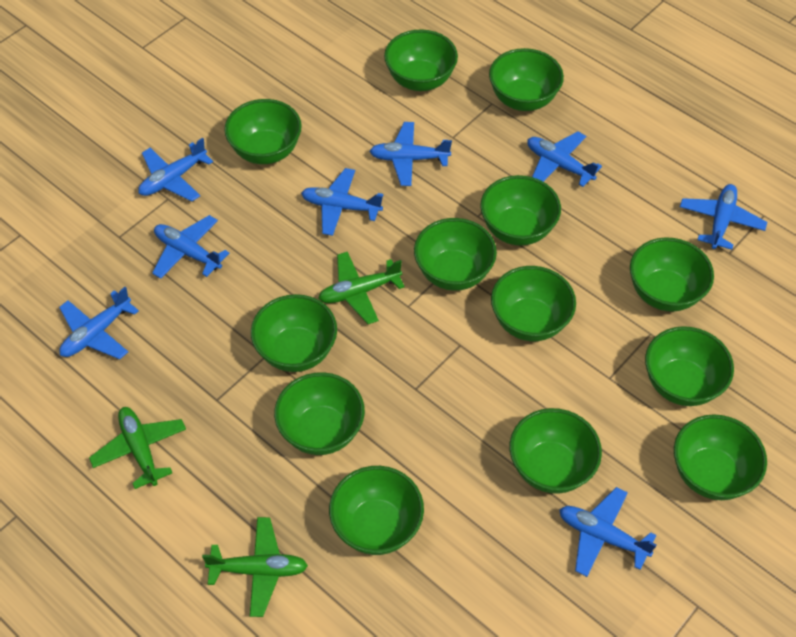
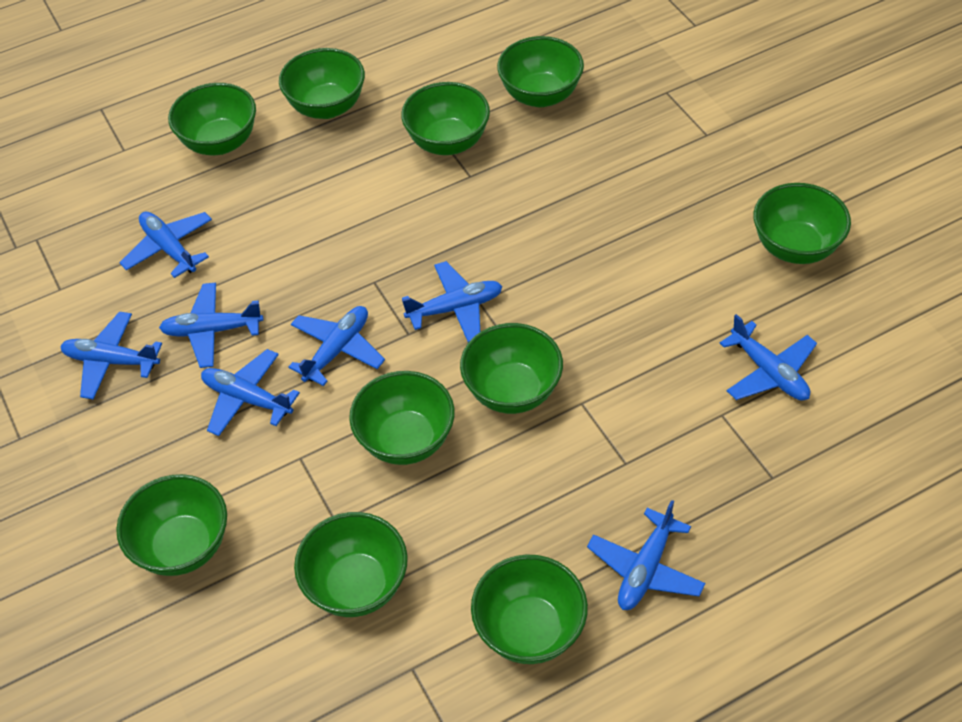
green bowl: [224,99,302,164] [251,294,337,372] [274,372,365,455] [329,466,424,555] [384,29,458,91] [414,218,497,291] [480,175,561,246] [489,48,564,111] [491,266,576,341] [510,408,602,494] [630,237,714,312] [645,326,734,406] [674,414,767,500] = 13 -> [116,474,227,576] [168,83,256,155] [279,48,365,119] [294,512,408,617] [349,371,455,465] [401,82,490,155] [460,323,563,414] [471,554,588,664] [497,36,584,107] [753,183,851,264] = 10
green plane: [89,407,186,489] [202,517,308,617] [318,252,405,324] = 3 -> none = 0

